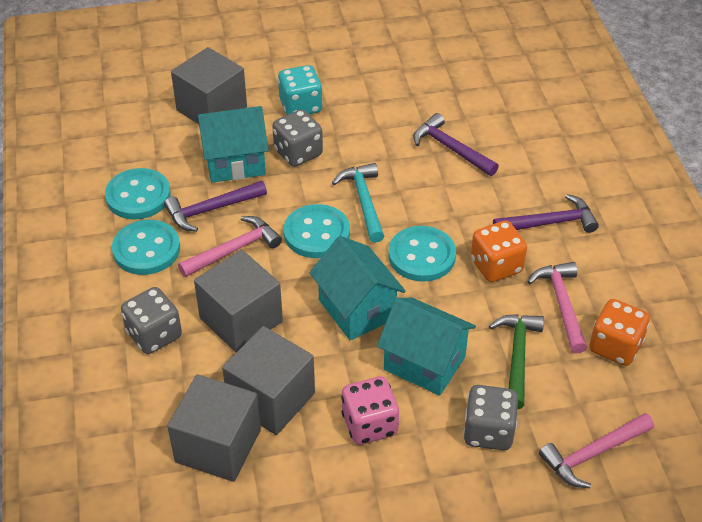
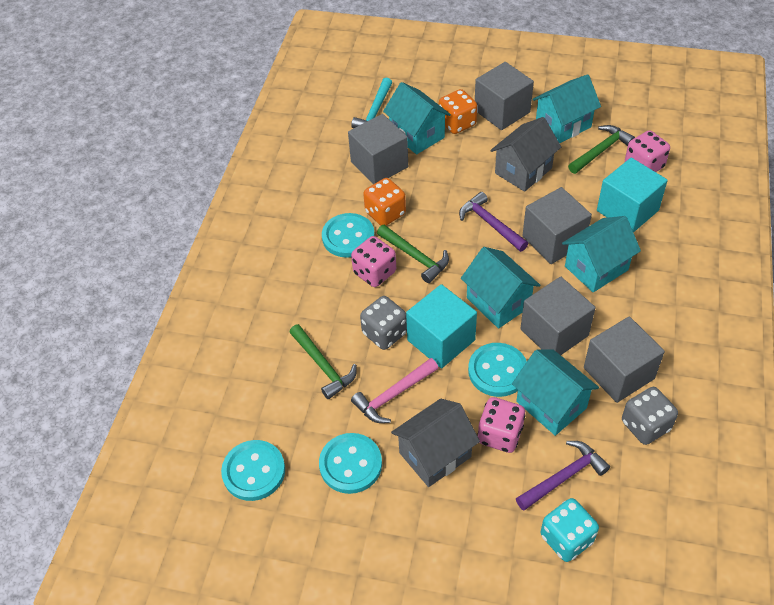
green hammer: [489,314,544,410] = 1 -> [289,324,357,399] [377,225,449,283] [568,125,635,174] = 3
grey cube: [167,374,261,482] [171,47,247,124] [194,250,283,352] [222,326,315,435] = 4 -> [348,114,408,184] [475,62,534,130] [520,277,595,355] [522,187,592,264] [584,317,665,403] = 5
grey dice: [121,287,182,354] [272,109,323,167] [463,385,518,450] = 3 -> [360,296,407,350] [622,387,678,445] = 2
grey house: none = 0 -> [391,399,480,487] [490,117,561,192] = 2
pink dice: [341,377,399,445] = 1 -> [351,236,396,287] [477,397,526,453] [625,130,670,172] = 3
pink hammer: [178,216,282,277] [527,262,587,354] [539,413,654,488] = 3 -> [351,358,438,423] = 1
purple hammer: [164,181,267,232] [413,113,499,176] [493,194,599,233] = 3 -> [459,192,528,252] [516,441,610,511] = 2
turquoise cube: none = 0 -> [406,284,477,368] [597,158,668,233] = 2
turquoise house: [197,106,269,183] [310,236,406,340] [377,298,476,396] = 3 -> [383,82,451,154] [461,247,540,328] [512,350,599,436] [533,74,601,143] [562,216,641,292] = 5

